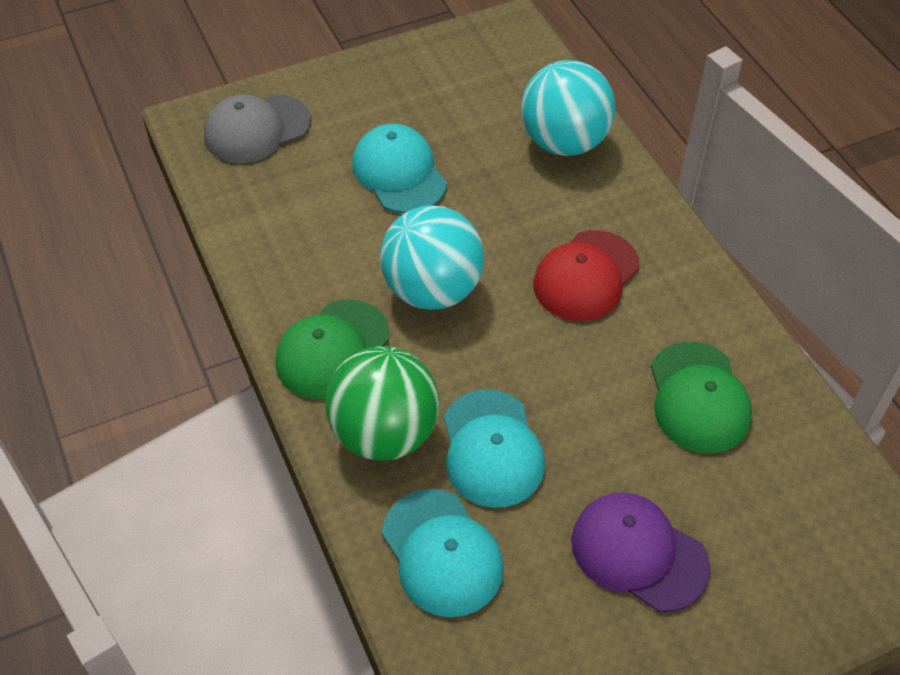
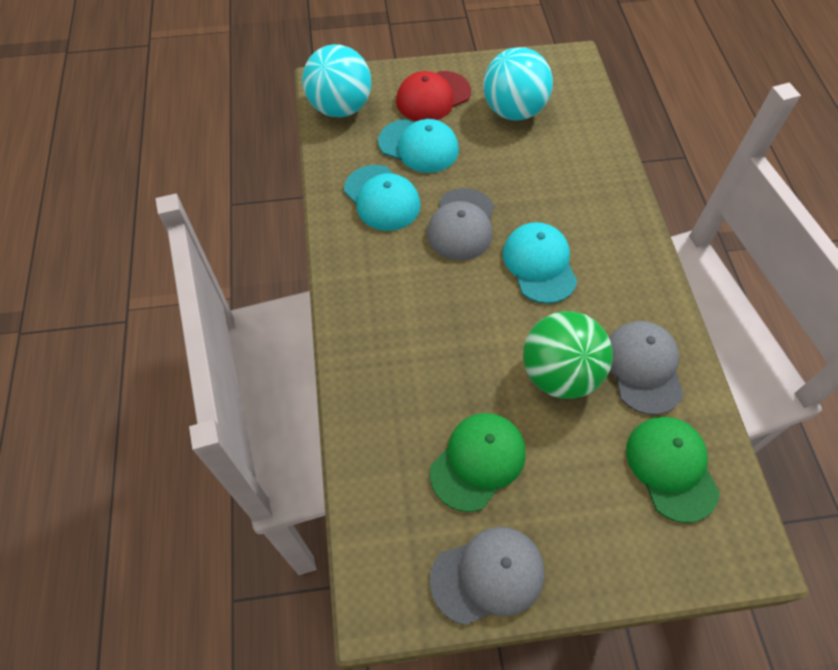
grey cap: [204,94,311,163] = 1 -> [427,188,494,261] [430,527,544,625] [609,321,684,415] = 3
purple cap: [571,492,711,612] = 1 -> none = 0

